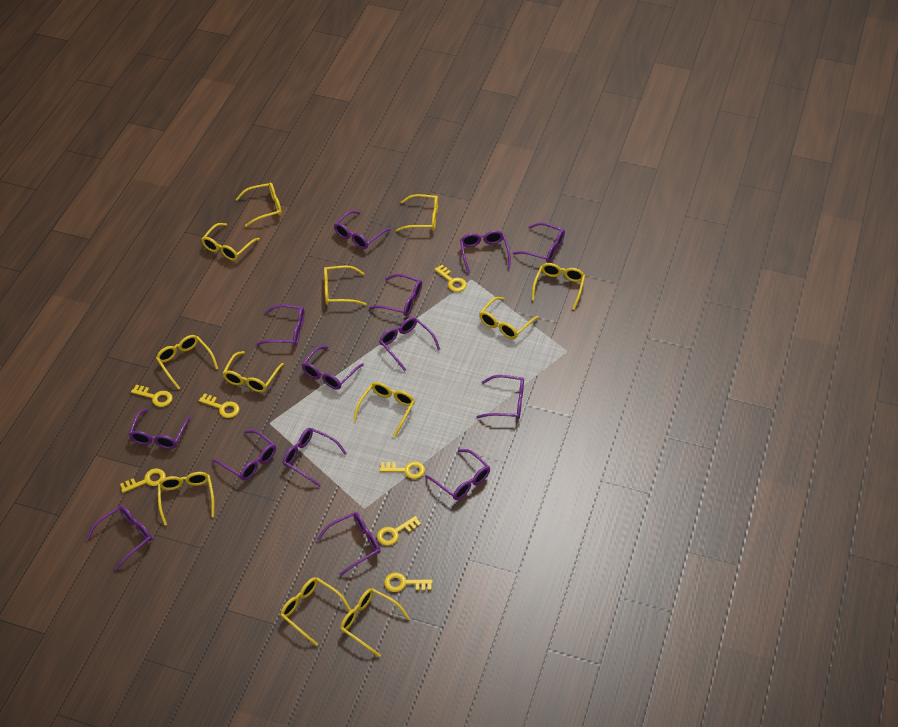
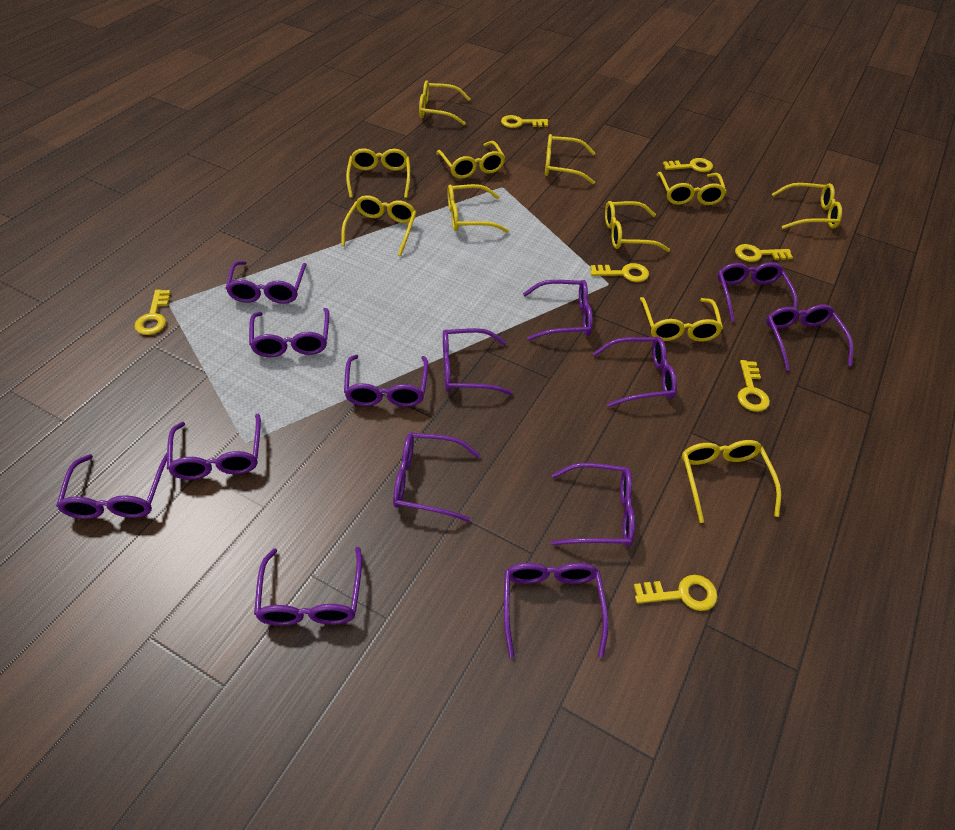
yellow glasses: [156,335,218,389] [158,472,215,526] [202,223,260,261] [222,351,284,392] [236,183,282,227] [280,577,351,646] [324,265,366,305] [340,588,410,657] [353,382,415,437] [396,194,438,232] [479,297,539,339] [532,263,585,310] = 12 -> [341,195,416,256] [346,148,411,198] [419,81,470,125] [436,141,505,179] [448,184,509,233] [545,134,595,184] [605,201,670,252] [640,297,723,342] [657,172,727,205] [682,440,781,523] [772,183,842,229] = 11

